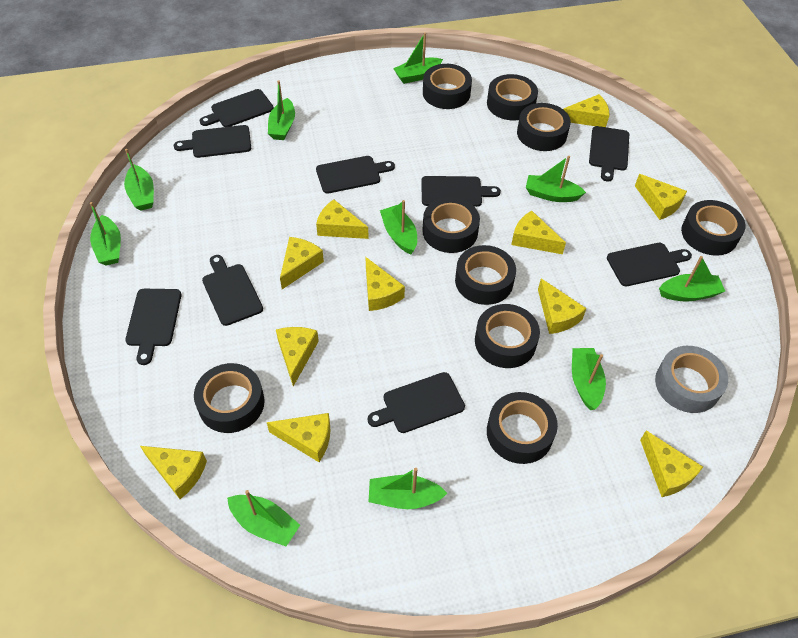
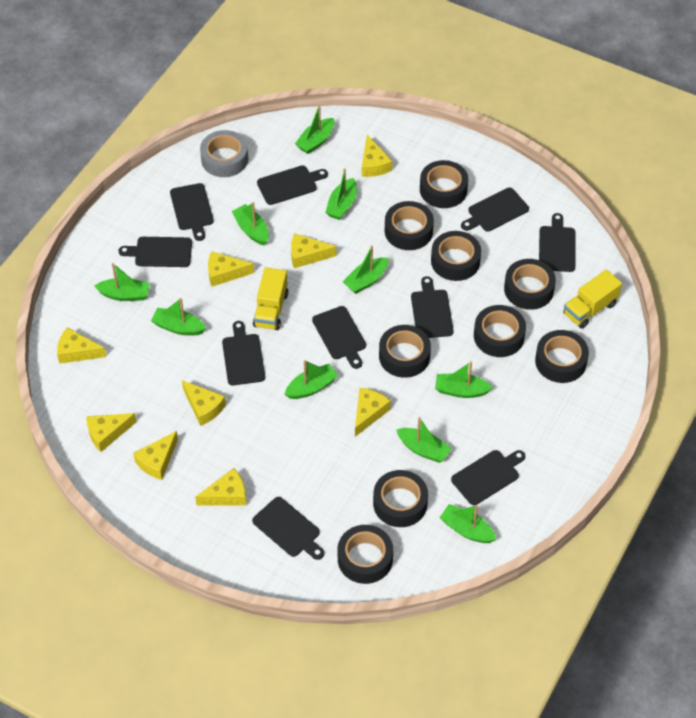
black cutting board: [125,289,182,365] [174,125,251,158] [200,89,274,127] [202,255,263,326] [316,156,395,194] [368,372,465,433] [421,176,501,207] [589,126,629,181] [607,243,692,286] = 9 -> [119,237,192,267] [170,183,214,241] [222,321,265,385] [252,497,324,560] [257,165,328,205] [312,306,366,369] [411,276,454,338] [451,450,525,505] [461,188,529,232] [539,213,575,272] = 10
yellow cheese: [140,446,207,499] [267,413,330,462] [276,327,319,386] [280,237,324,289] [316,199,369,239] [366,257,405,311] [511,211,566,254] [538,279,587,334] [563,94,609,127] [635,174,687,220] [640,431,703,497] = 11 -> [57,327,106,364] [86,413,137,452] [133,431,178,480] [182,380,226,426] [195,468,246,506] [208,251,254,287] [291,234,336,268] [355,388,391,437] [362,135,392,177] = 9
yellow truck: none = 0 -> [253,268,288,330] [563,270,622,329] = 2

